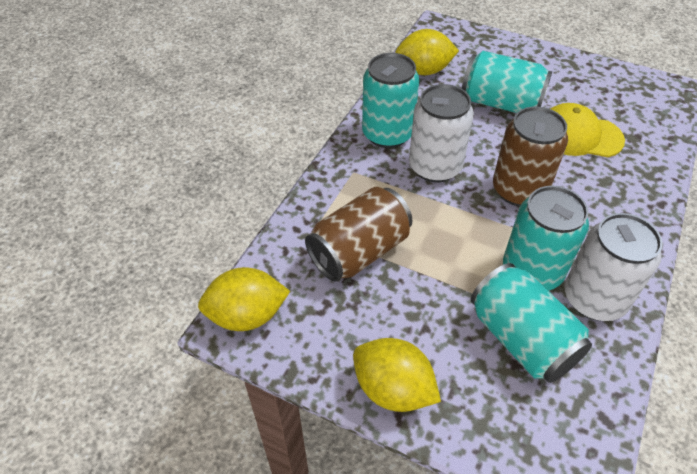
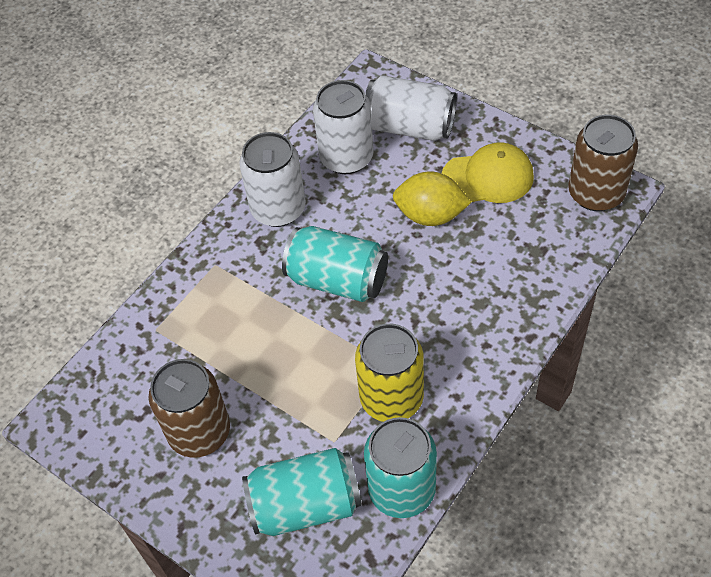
turquoise can: [362,53,420,148] [462,51,552,113] [471,263,592,383] [503,186,589,291] = 4 -> [242,448,362,536] [282,226,388,302] [364,417,437,518] = 3
white can: [409,84,474,182] [564,213,663,321] = 2 -> [239,132,306,227] [313,80,374,174] [365,75,457,141] = 3
yellow can: none = 0 -> [355,324,424,422] = 1
yellow lemon: [198,267,290,331] [353,338,441,412] [395,29,459,75] = 3 -> [393,171,471,226] = 1

